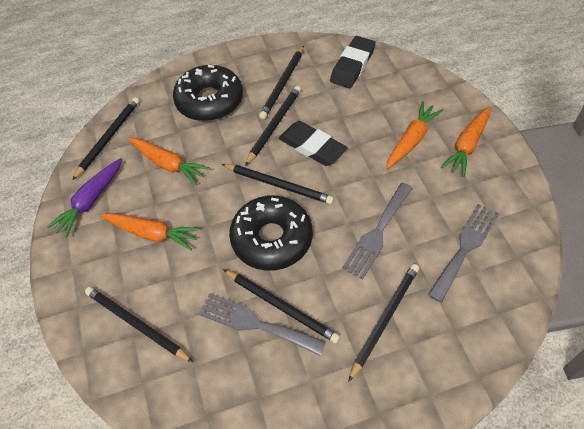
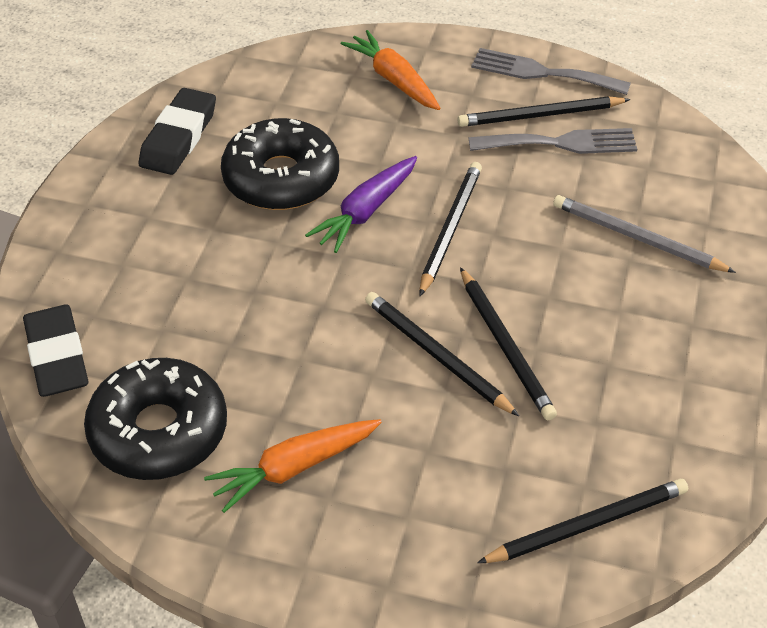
black pencil: [72,97,140,180] [85,286,193,362] [222,164,334,204] [223,269,340,343] [245,86,301,166] [259,45,304,119] [348,264,419,382] = 7 -> [365,292,519,416] [419,162,482,296] [458,96,630,127] [460,267,557,420] [477,479,688,563] = 5
grey fork: [199,293,326,356] [342,183,413,279] [428,204,499,303] = 3 -> [469,128,637,154] [471,48,631,95] = 2
grey pencil: none = 0 -> [553,195,736,273] = 1
orange carrot: [100,213,201,250] [128,138,211,186] [386,101,444,169] [441,106,490,177] = 4 -> [204,419,382,513] [341,30,441,110] = 2

